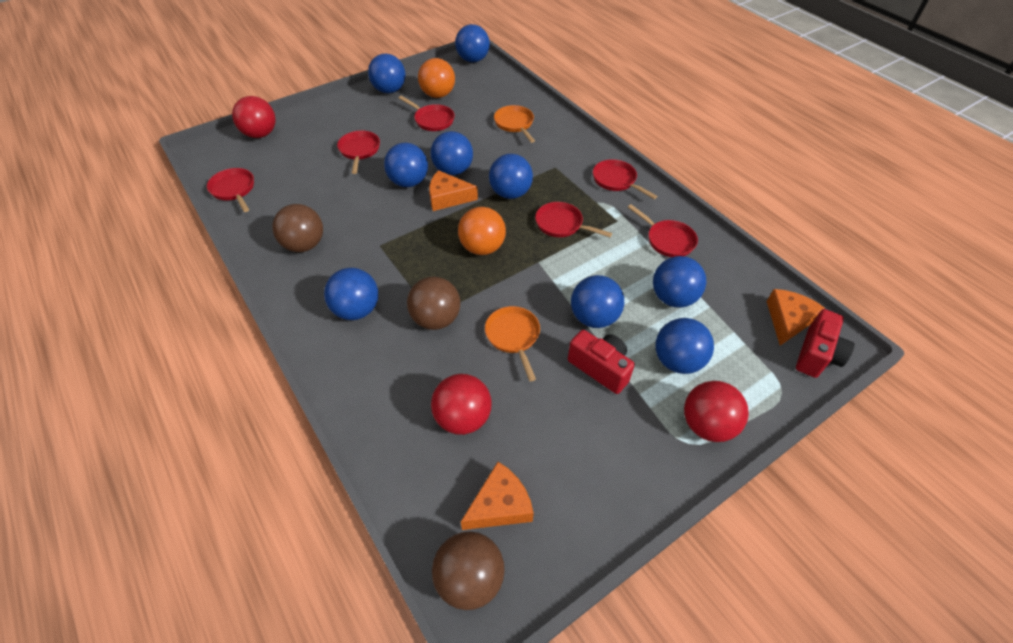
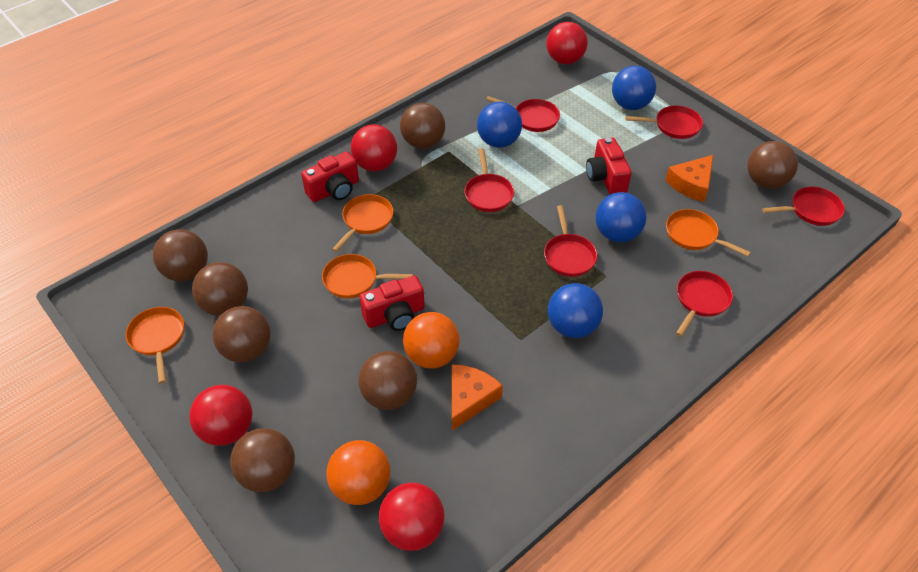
blue ball: [324,268,378,320] [368,54,405,93] [384,143,428,187] [431,131,473,175] [455,24,490,62] [489,154,533,199] [571,275,624,328] [653,256,707,308] [656,318,714,374] = 9 -> [477,102,522,148] [548,283,603,338] [595,192,647,242] [612,66,656,110] = 4
brown ball: [272,204,323,252] [407,277,460,330] [432,531,504,610] = 3 -> [153,229,208,281] [192,262,248,316] [212,306,271,363] [230,428,295,492] [358,351,417,410] [400,103,445,149] [747,141,798,189] = 7
orange cheese: [429,170,478,211] [461,462,534,530] [767,289,825,346] = 3 -> [452,364,503,430] [666,155,713,202] = 2
orange pan: [485,306,540,381] [494,105,535,143] = 2 -> [126,307,184,384] [322,254,413,298] [332,194,393,252] [666,209,751,257] = 4
red ball: [232,96,276,138] [431,374,492,435] [684,381,749,442] = 3 -> [189,385,252,446] [351,124,397,171] [379,483,445,551] [546,22,588,64] = 4
red camera: [568,330,635,394] [796,309,855,378] = 2 -> [301,151,359,202] [359,275,425,331] [586,137,632,195] = 3

